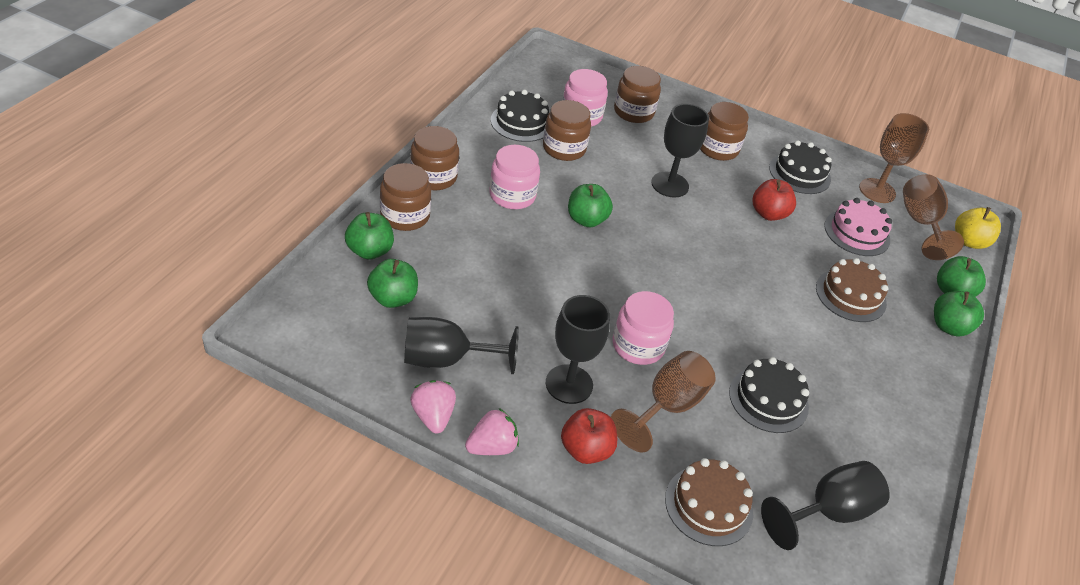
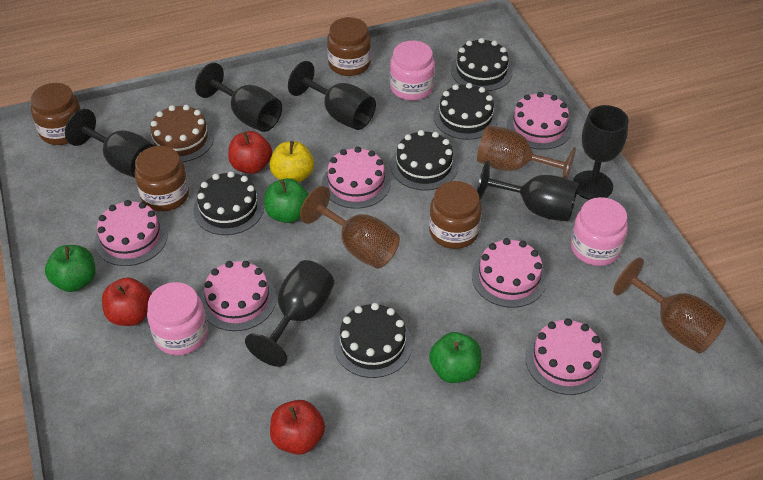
black cake: [491,90,549,142] [729,357,809,433] [769,140,832,194] = 3 -> [193,171,264,235] [334,303,412,378] [391,130,458,190] [433,83,498,140] [451,38,513,91] = 5
black goblet: [404,317,519,374] [546,295,610,404] [651,104,709,198] [761,461,890,550] = 4 -> [65,109,154,178] [195,63,282,132] [245,260,334,367] [288,61,376,130] [477,160,579,222] [573,105,629,200] = 6
brown cake: [665,458,753,546] [816,258,888,322] = 2 -> [148,105,214,162] = 1
brown jar: [380,163,431,231] [410,126,459,191] [543,100,591,161] [614,66,661,123] [700,102,749,161] = 5 -> [30,83,81,145] [135,146,189,211] [327,17,371,76] [429,181,482,249] = 4
green apple: [345,212,394,260] [367,259,418,308] [568,184,613,227] [934,291,984,336] [937,256,986,297] = 5 -> [45,245,95,292] [264,178,309,223] [429,332,482,383] = 3
pink cake: [824,198,892,256] = 1 -> [95,200,168,266] [200,261,276,331] [322,147,391,209] [472,238,547,308] [507,92,572,150] [525,318,606,395] = 6
pink strawberry: [410,380,456,433] [465,408,519,455] = 2 -> none = 0
red apple: [561,408,617,464] [753,179,796,221] = 2 -> [102,278,152,326] [228,131,272,174] [270,400,325,455] = 3

